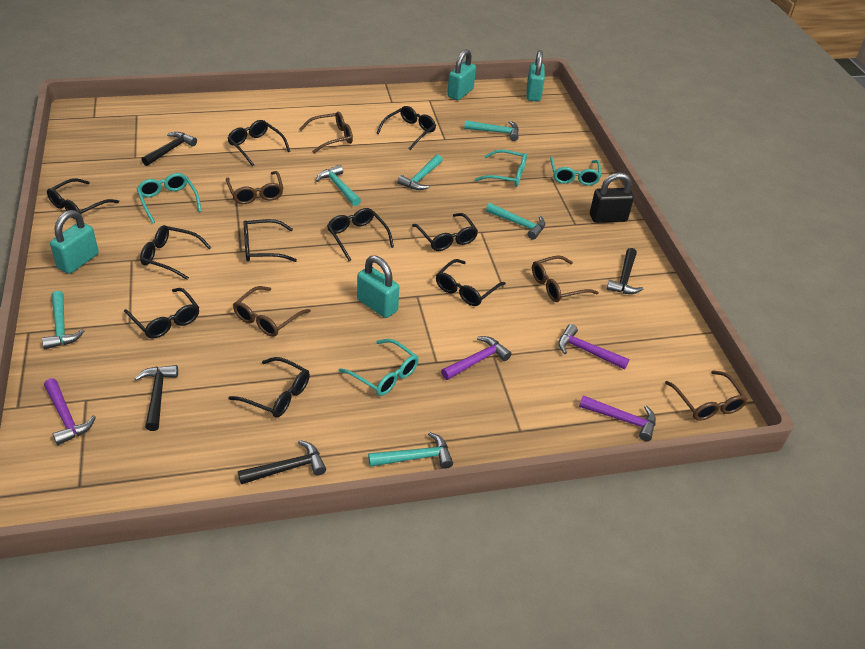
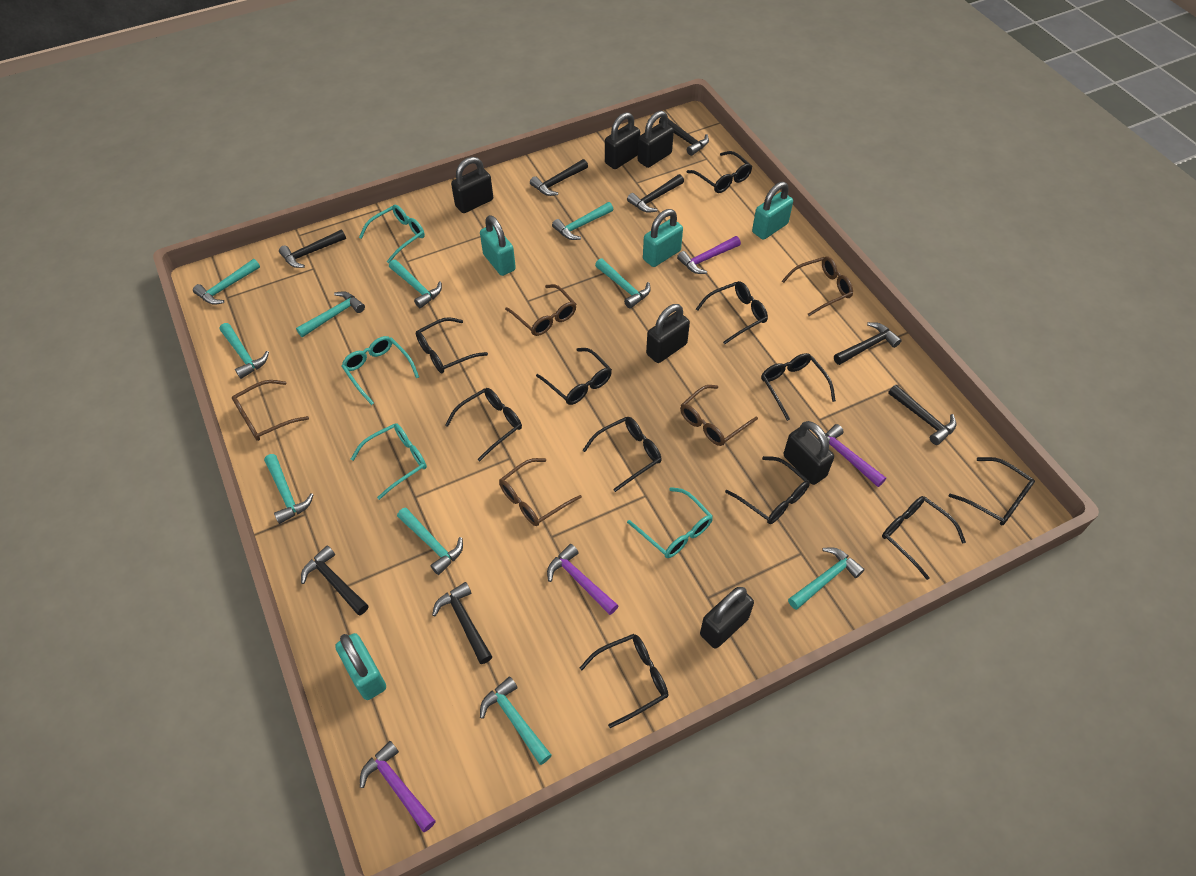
black glasses: [47,178,119,219] [124,288,199,339] [140,225,212,280] [227,120,290,167] [228,357,310,418] [243,219,297,262] [327,208,394,261] [376,106,436,150] [412,213,478,251] [436,259,506,306] = 10 -> [416,317,488,373] [445,388,522,462] [536,348,612,405] [580,634,668,728] [583,417,662,492] [687,151,752,193] [696,281,768,344] [725,456,810,524] [761,353,836,421] [882,496,966,580] [949,457,1035,525] = 11
black hammer: [135,365,178,431] [141,132,197,166] [238,440,326,484] [606,248,643,294] = 4 -> [279,230,346,268] [301,545,369,615] [432,582,492,664] [530,159,588,196] [627,174,684,213] [659,118,709,156] [834,322,902,365] [888,385,956,445] = 8
black padlock: [590,172,634,223] = 1 -> [451,157,493,213] [605,112,640,169] [638,111,674,168] [646,304,690,363] [700,587,754,649] [783,421,834,485] = 6
turquoise hammer: [42,291,84,349] [316,165,361,206] [368,432,453,469] [397,154,443,190] [464,120,519,141] [486,203,546,240] = 6 -> [193,259,260,305] [220,323,269,379] [264,454,313,524] [296,291,365,337] [389,259,442,308] [397,507,463,575] [480,677,552,765] [552,202,613,240] [595,258,651,309] [788,547,865,610] = 10

